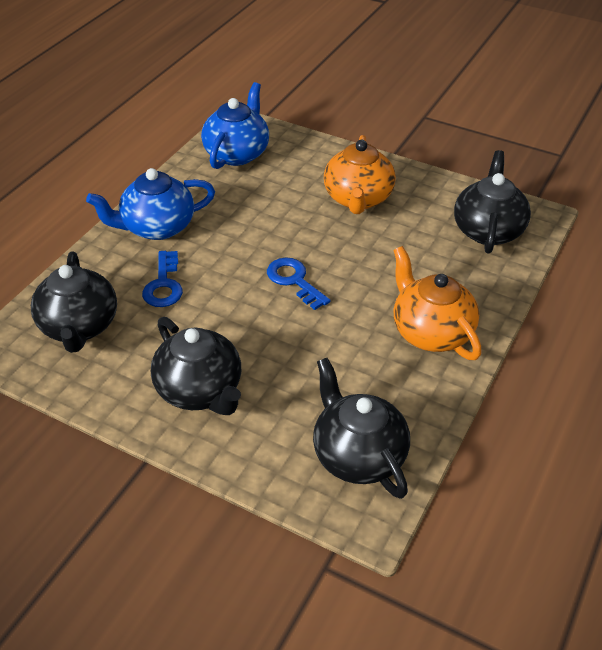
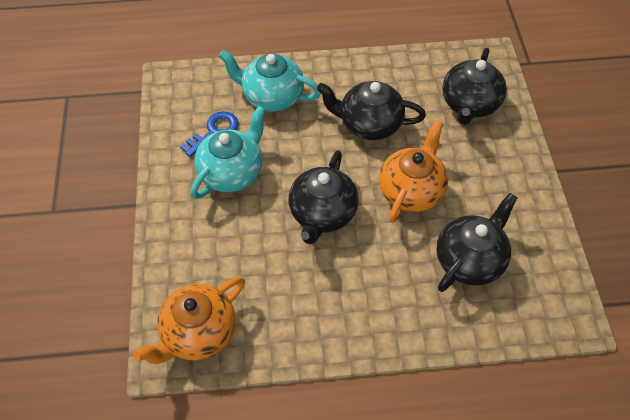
blue key: [142,251,183,307] [267,258,331,310] = 2 -> [180,111,238,157] = 1
blue teapot: [86,168,215,240] [201,82,269,169] = 2 -> none = 0
turquoise teapot: none = 0 -> [190,106,266,199] [219,50,321,112] = 2

